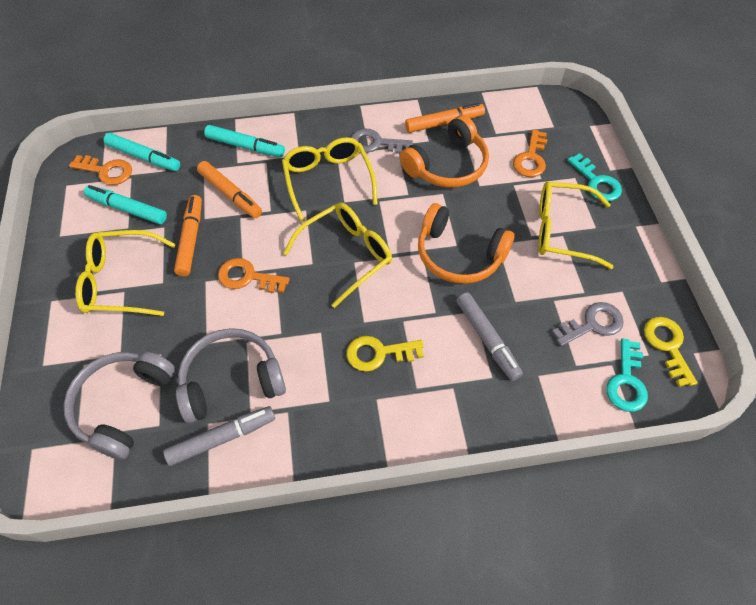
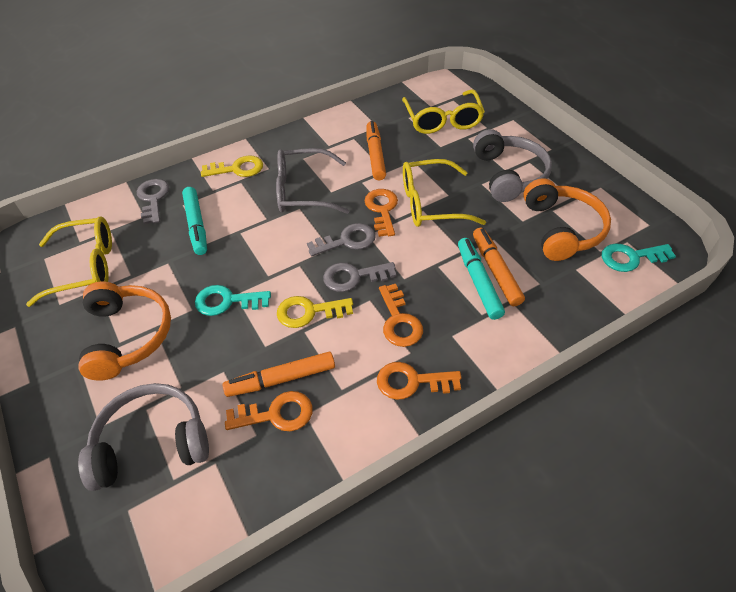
grey glasses: none = 0 -> [276,148,349,214] = 1
grey key: [351,129,413,154] [552,302,624,346] = 2 -> [137,179,169,225] [307,223,376,256] [323,262,396,292] = 3
grey marker: [163,406,275,466] [456,292,523,381] = 2 -> none = 0
orange key: [69,155,132,185] [218,258,290,293] [513,130,548,177] = 3 -> [225,391,313,431] [365,189,398,237] [377,362,462,400] [379,284,423,347] = 4
turquoise marker: [84,185,167,224] [104,133,180,171] [204,125,285,157] = 3 -> [182,187,207,255] [458,238,505,320] = 2
yellow glasses: [75,230,176,316] [282,137,378,222] [283,203,392,308] [538,182,613,269] = 4 -> [26,217,112,307] [402,89,485,134] [403,159,486,227] = 3

